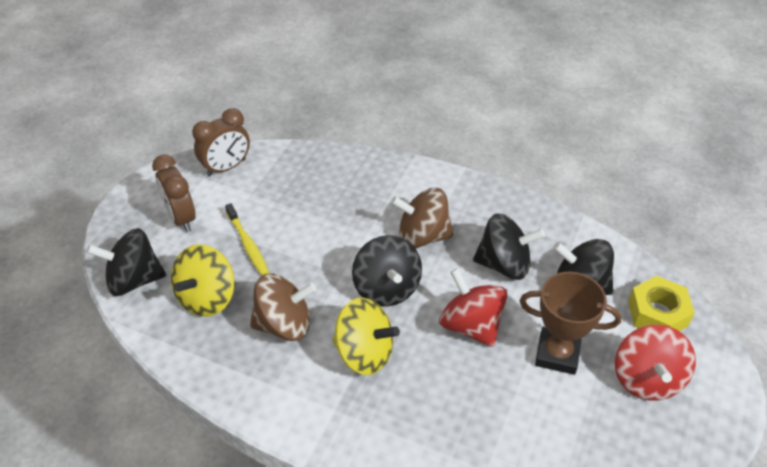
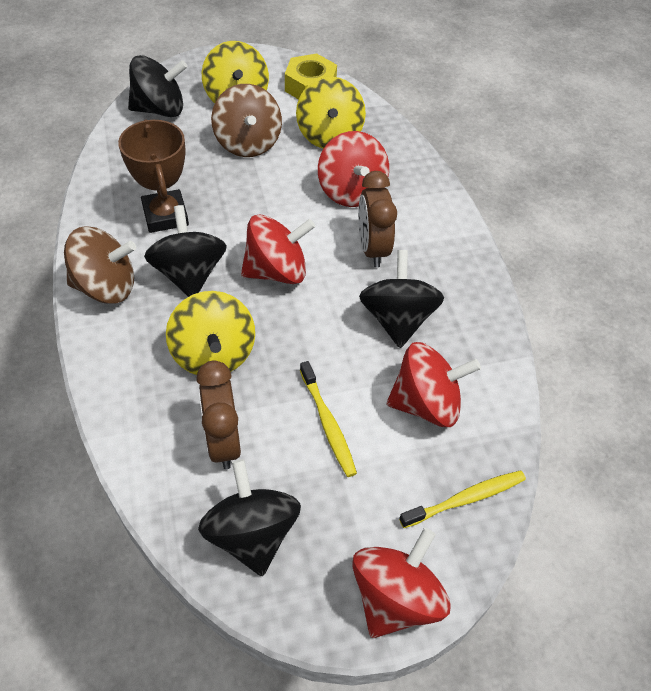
red spinning top: [439,268,507,347] [615,325,696,401] = 2 -> [241,215,315,284] [318,131,389,207] [353,528,450,638] [387,342,481,427] = 4
yellow spinning top: [171,244,235,317] [333,298,400,375] = 2 -> [166,291,255,375] [202,41,269,103] [296,77,366,149] = 3
yellow toothbrush: [225,203,269,275] = 1 -> [300,361,357,477] [399,471,526,528] = 2

